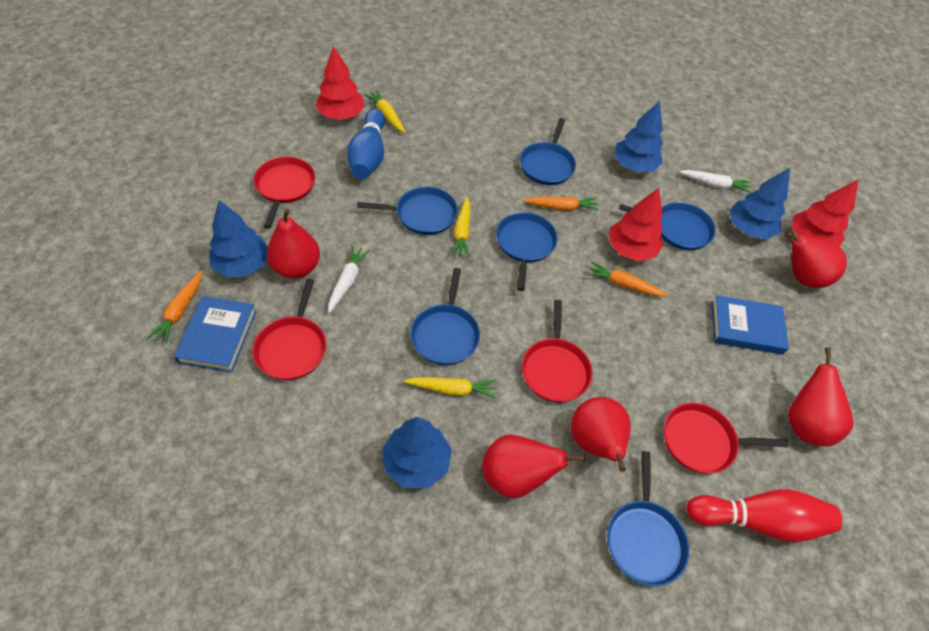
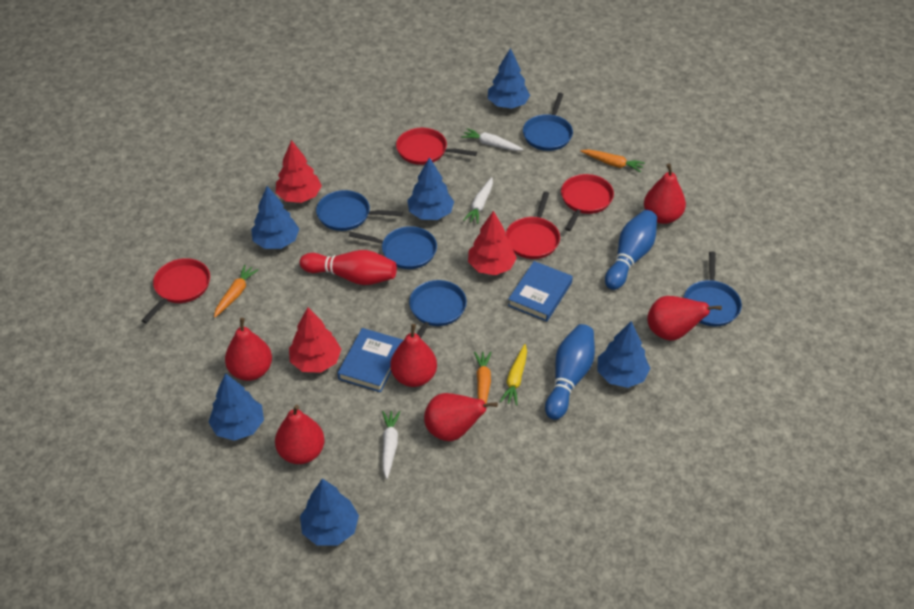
blue bowling pin: [347,109,385,179] = 1 -> [545,324,595,420] [605,210,657,290] = 2
blue pan: [357,187,458,235] [410,268,480,365] [496,212,558,291] [520,118,576,185] [607,451,689,586] [619,202,716,250] = 6 -> [316,190,403,231] [349,226,437,269] [409,280,467,338] [523,93,573,151] [684,251,742,326] = 5
blue tree: [209,200,268,277] [382,417,452,488] [614,101,663,172] [729,168,790,240] = 4 -> [208,373,264,441] [251,186,299,249] [300,479,359,546] [407,157,454,220] [488,48,530,109] [597,321,650,388] = 6
red pear: [267,208,320,278] [482,435,585,498] [571,397,630,472] [785,231,847,288] [788,347,854,446] = 5 -> [225,318,272,381] [275,405,325,464] [391,324,437,387] [424,393,498,441] [644,164,686,224] [647,296,722,341] = 6
white carrot: [328,246,370,313] [679,170,751,193] = 2 -> [382,411,400,479] [461,128,524,151] [463,177,493,224] = 3
yellow carrot: [364,90,405,133] [404,377,497,399] [451,197,470,257] = 3 -> [500,344,527,406] = 1

